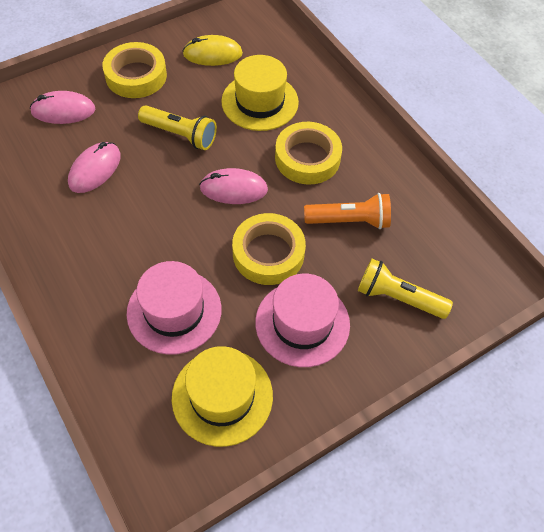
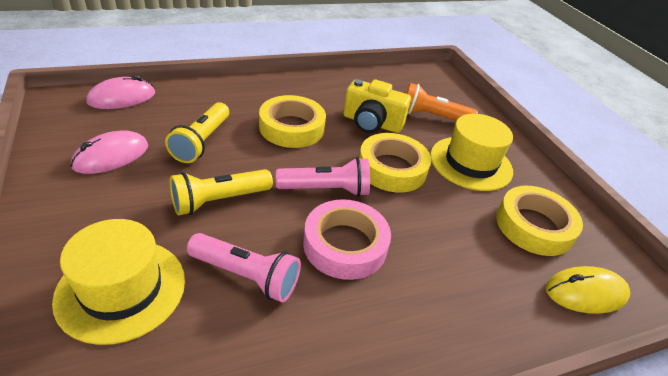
pink flashlight: none = 0 -> [187,233,301,302] [276,157,370,197] = 2
pink hat: [126,261,221,355] [255,274,350,367] = 2 -> none = 0
pink mouse: [30,91,95,124] [68,142,121,193] [199,168,268,204] = 3 -> [71,130,148,174] [86,75,155,109] = 2
pink tape: none = 0 -> [303,199,391,280] = 1
yellow camera: none = 0 -> [343,79,411,133] = 1

